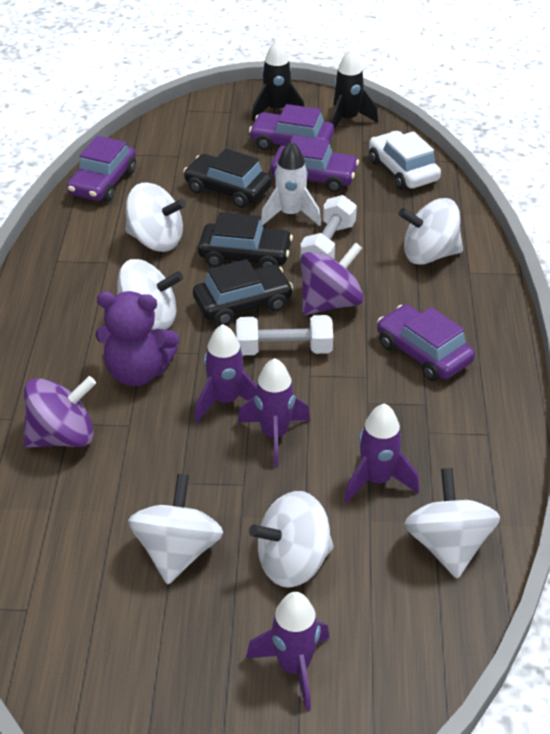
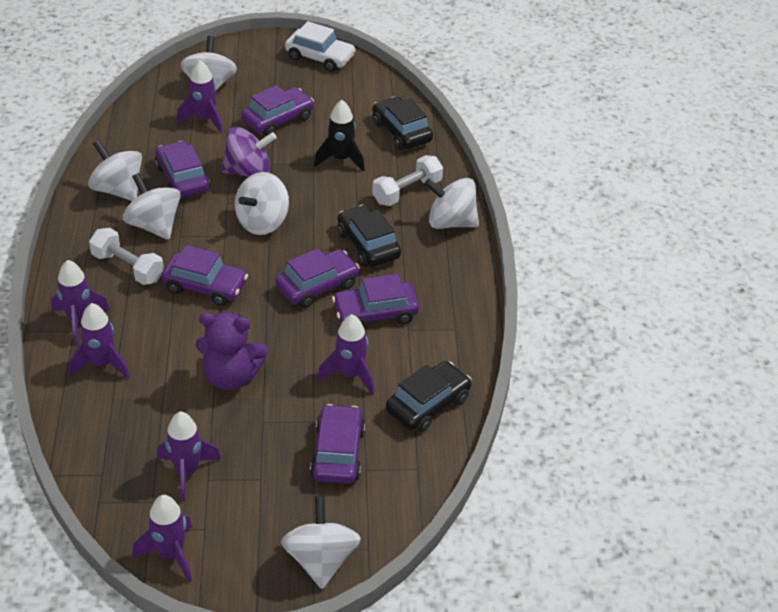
black rocket: [252,40,304,121] [330,49,378,129] = 2 -> [314,100,365,172] = 1
purple car: [67,136,136,202] [249,104,334,150] [271,135,359,192] [377,304,475,381] = 4 -> [155,141,210,198] [161,245,248,306] [241,85,314,136] [275,248,360,308] [310,404,365,484] [332,274,419,327] = 6
purple rocket: [195,324,257,422] [238,358,310,467] [246,592,329,711] [344,403,419,503] = 4 -> [51,260,110,345] [69,303,130,379] [132,495,192,582] [157,412,221,502] [177,60,223,133] [317,314,375,395] = 6
purple spinning top: [24,376,96,447] [301,242,364,315] = 2 -> [221,127,277,177] = 1
white rocket: [261,141,321,226] = 1 -> none = 0

